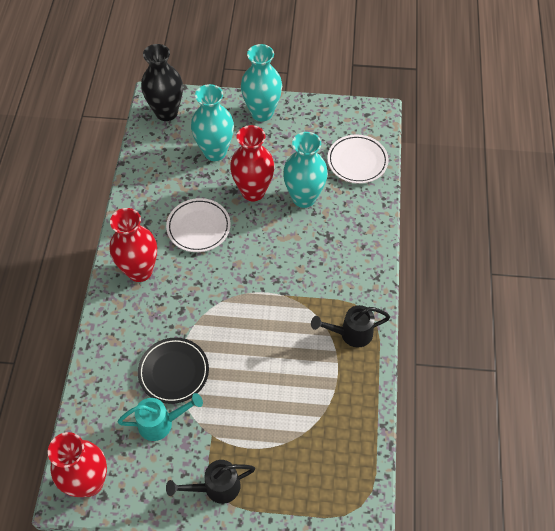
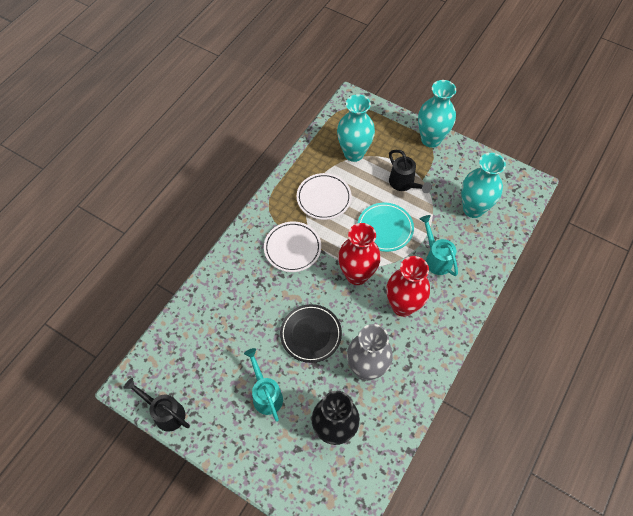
grey vase: none = 0 -> [347,324,393,381] = 1
red vase: [48,432,107,497] [110,208,157,282] [230,125,275,201] = 3 -> [338,223,381,285] [387,256,430,317] = 2
turquoise plate: none = 0 -> [358,203,414,252] = 1
turquoise watering can: [117,393,203,441] = 1 -> [244,348,283,422] [420,215,458,276] = 2

